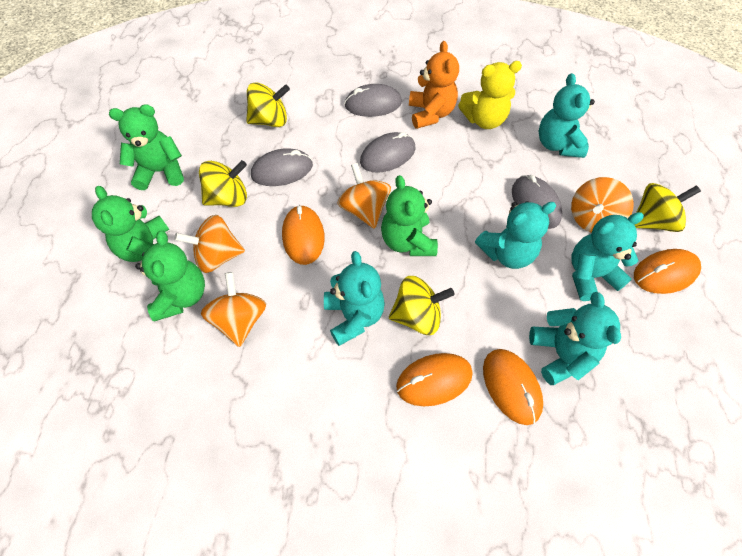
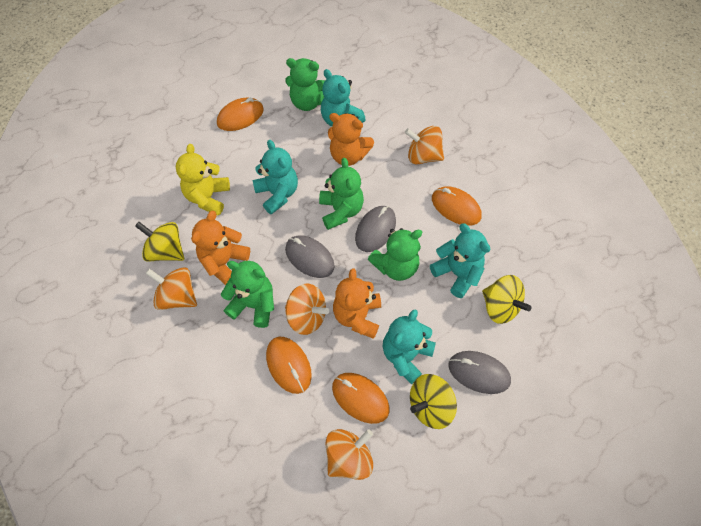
grey mouse: [251,148,313,186] [344,84,402,117] [360,132,415,173] [512,175,562,229] = 4 -> [285,235,335,278] [355,206,396,252] [448,351,511,394] = 3
orange teddy bear: [409,41,459,129] = 1 -> [191,211,250,285] [328,113,374,166] [333,268,381,339] = 3
turquoise teddy bear: [324,251,385,346] [475,201,556,269] [529,292,621,385] [538,73,595,158] [571,212,644,301] = 5 -> [253,140,298,215] [321,69,365,126] [383,309,436,384] [430,223,490,298] = 4
yellow spinning top: [199,160,247,207] [246,82,290,127] [389,276,455,335] [635,183,701,232] = 4 -> [135,222,184,261] [410,374,457,429] [482,275,532,324] = 3

